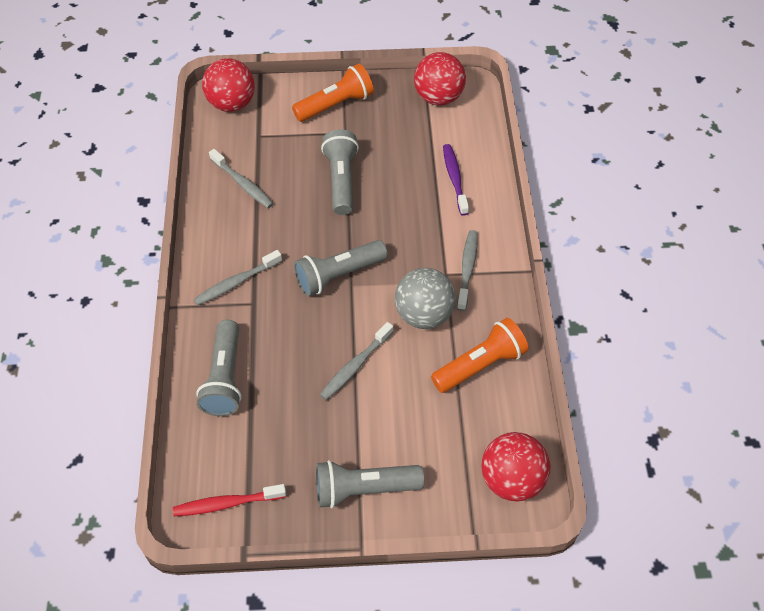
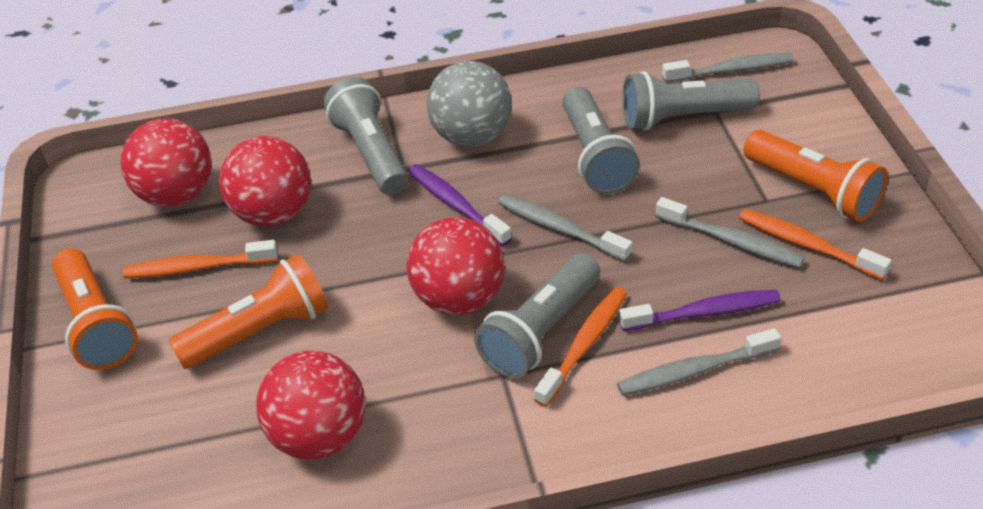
orange flashlight: [292,64,374,122] [431,318,529,393] = 2 -> [52,248,138,370] [169,254,328,369] [743,130,888,222] = 3
orange toothbrush: none = 0 -> [123,240,277,278] [534,287,627,407] [739,209,891,280] = 3
purple toothbrush: [443,144,469,216] = 1 -> [408,164,512,246] [619,290,781,331] = 2
red ball: [202,58,255,112] [414,52,466,105] [481,432,551,501] = 3 -> [120,119,212,207] [219,136,311,226] [256,350,365,460] [407,217,505,315] = 4
red toothbrush: [173,484,286,516] = 1 -> none = 0

